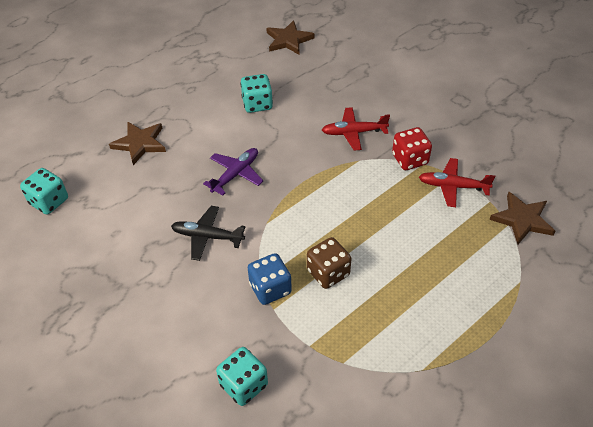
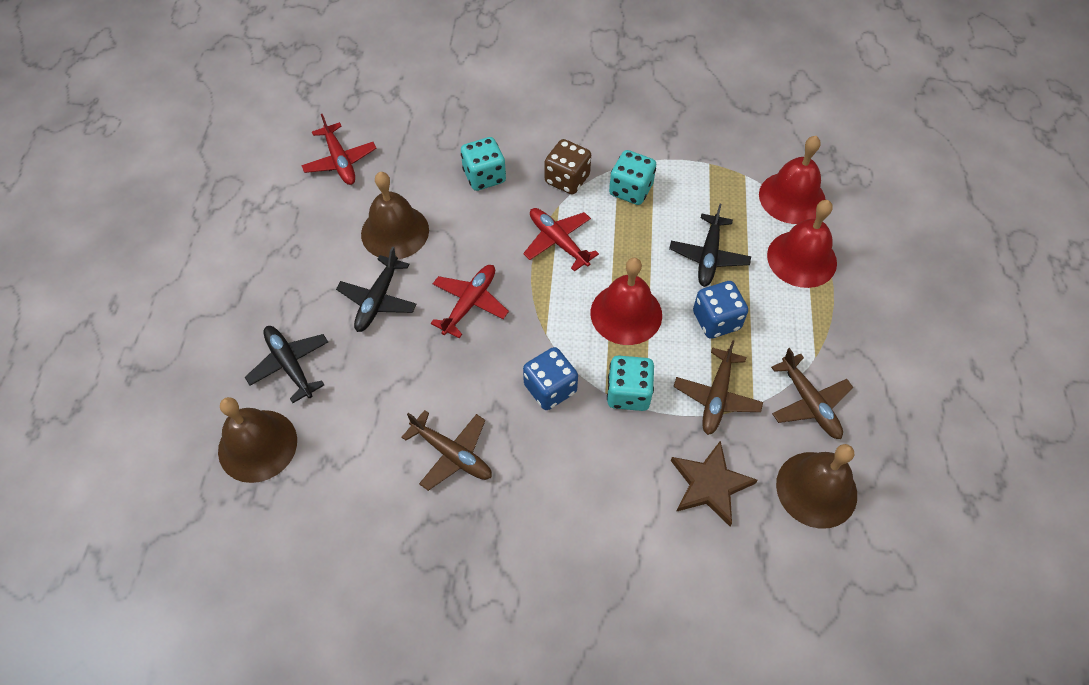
black plane: [171,206,245,261] = 1 -> [245,326,328,403] [336,246,417,332] [669,204,751,287] = 3
blue dice: [248,253,292,305] = 1 -> [523,347,578,410] [693,281,748,339] = 2
brown bell: none = 0 -> [218,397,297,483] [361,172,429,259] [776,444,857,529] = 3
brown plane: none = 0 -> [401,410,492,491] [674,340,763,435] [771,348,853,439] = 3
brown star: [109,122,166,165] [266,20,314,55] [489,192,555,244] = 3 -> [671,440,758,526] = 1
purple plane: [203,148,263,196] = 1 -> none = 0
red bell: none = 0 -> [591,258,662,345] [759,136,825,224] [767,200,837,288] = 3
red dice: [392,127,432,170] = 1 -> none = 0
red plane: [322,107,390,151] [419,158,495,207] = 2 -> [301,114,377,185] [431,265,509,338] [523,208,599,272] = 3

